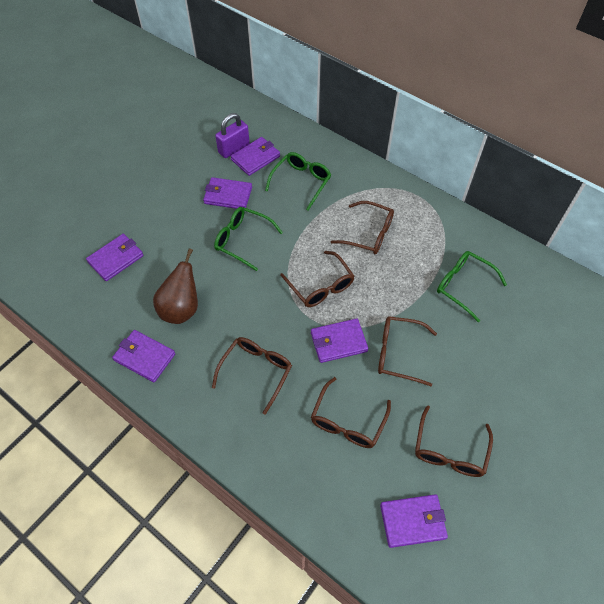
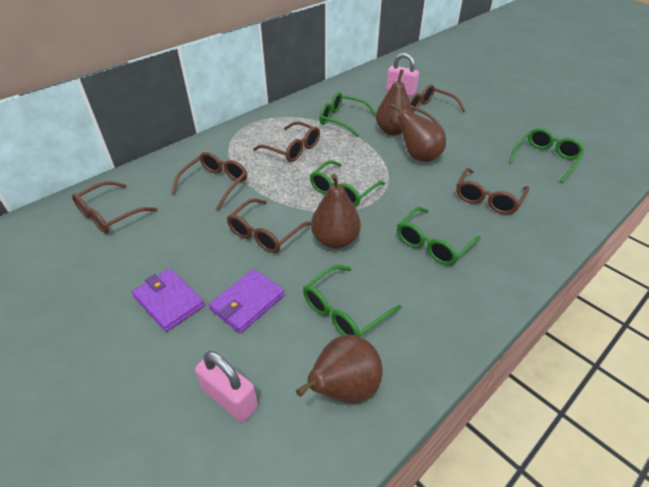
brown pear: [153,248,198,324] = 1 -> [296,335,383,404] [311,174,361,249] [376,69,413,135] [390,103,446,162] = 4
green glasses: [214,207,283,271] [265,152,331,211] [437,251,507,322] = 3 -> [303,265,402,337] [310,160,385,206] [320,92,376,137] [397,207,481,265] [509,128,585,183] = 5
pink padlock: none = 0 -> [195,351,258,422] [386,53,419,96] = 2
purple padlock: [215,113,250,158] = 1 -> none = 0
purple wallet: [86,234,144,281] [112,330,175,382] [203,177,252,209] [231,137,280,176] [311,318,368,363] [380,494,448,548] = 6 -> [132,268,205,332] [209,269,285,333] = 2

